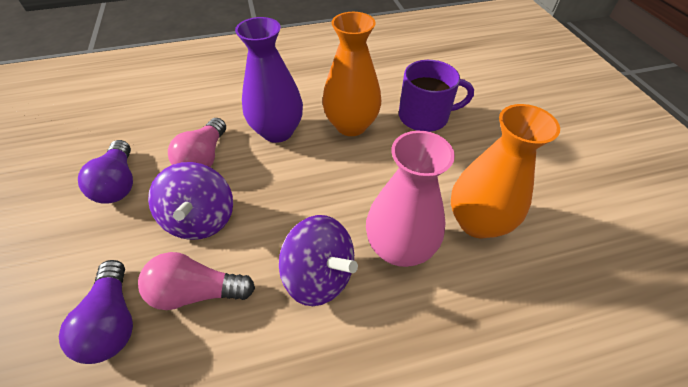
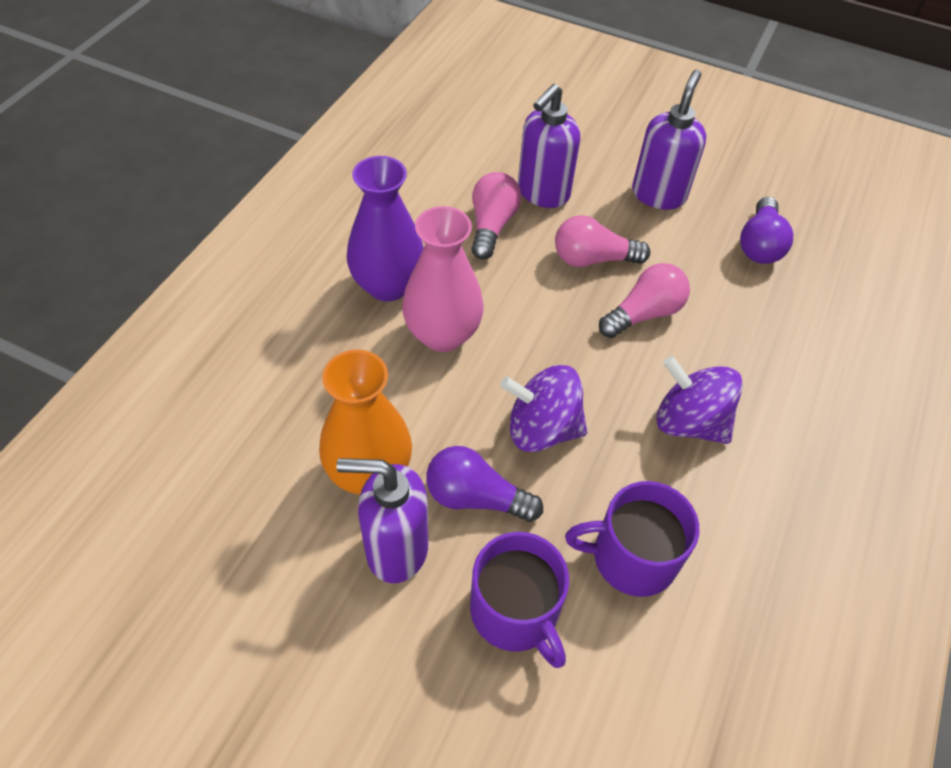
orange vase: [322,12,381,136] [451,104,560,239] = 2 -> [319,349,412,495] = 1
pink light bulb: [138,252,255,310] [168,118,226,167] = 2 -> [471,172,521,259] [555,215,650,267] [599,263,690,338] = 3
purple mug: [399,60,474,132] = 1 -> [470,532,569,668] [565,481,699,597] = 2
purple soap dispenser: none = 0 -> [336,458,429,583] [518,84,580,208] [632,70,707,210] = 3

